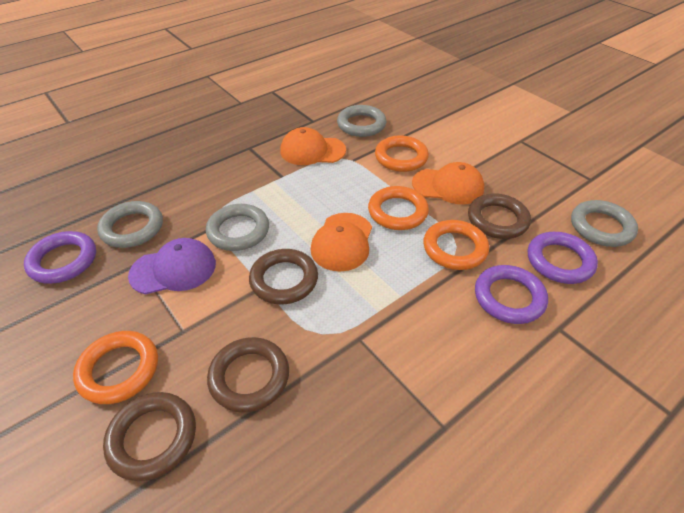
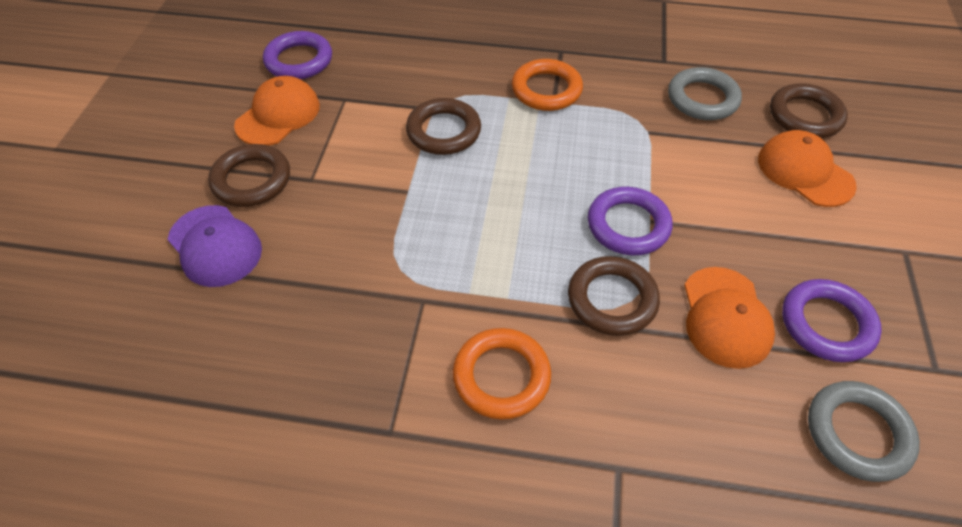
grey ring: [97,201,163,248] [206,204,269,251] [337,105,387,137] [571,200,638,247] = 4 -> [668,67,742,120] [808,381,920,482] = 2
orange ring: [73,331,158,404] [368,186,429,230] [375,135,429,172] [423,220,489,270] = 4 -> [453,328,551,420] [512,59,583,111] = 2

